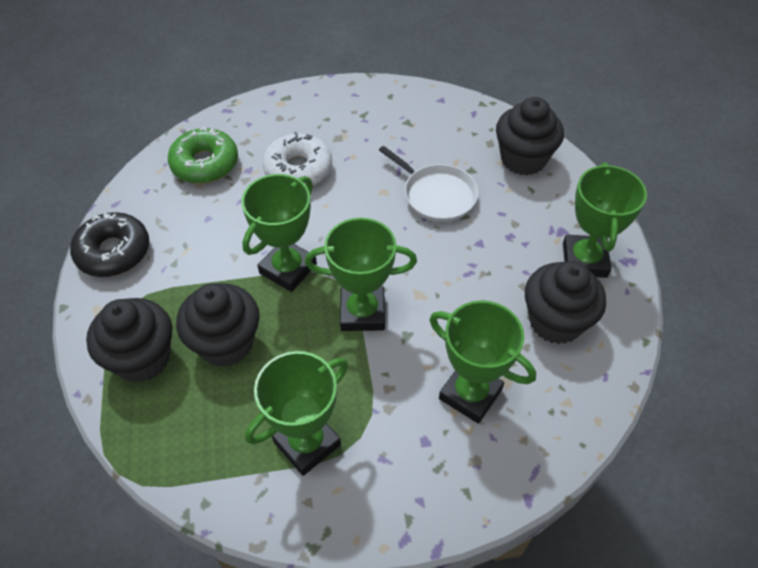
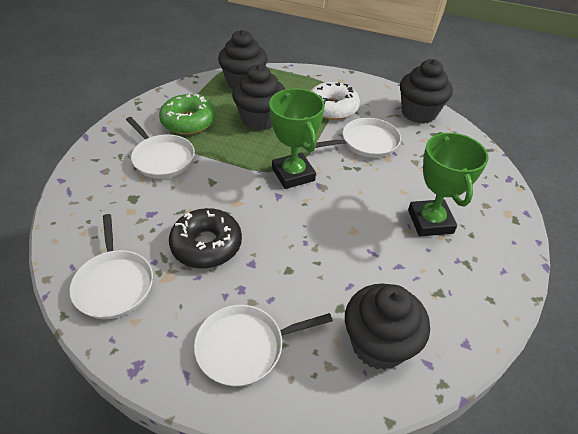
green trophy: [241,174,317,292] [245,351,348,476] [305,218,417,331] [430,300,536,424] [563,162,647,278] = 5 -> [269,88,325,189] [408,132,489,236] = 2
white pan: [379,146,478,222] = 1 -> [69,214,153,319] [126,117,195,179] [194,305,333,386] [316,118,401,158] = 4

